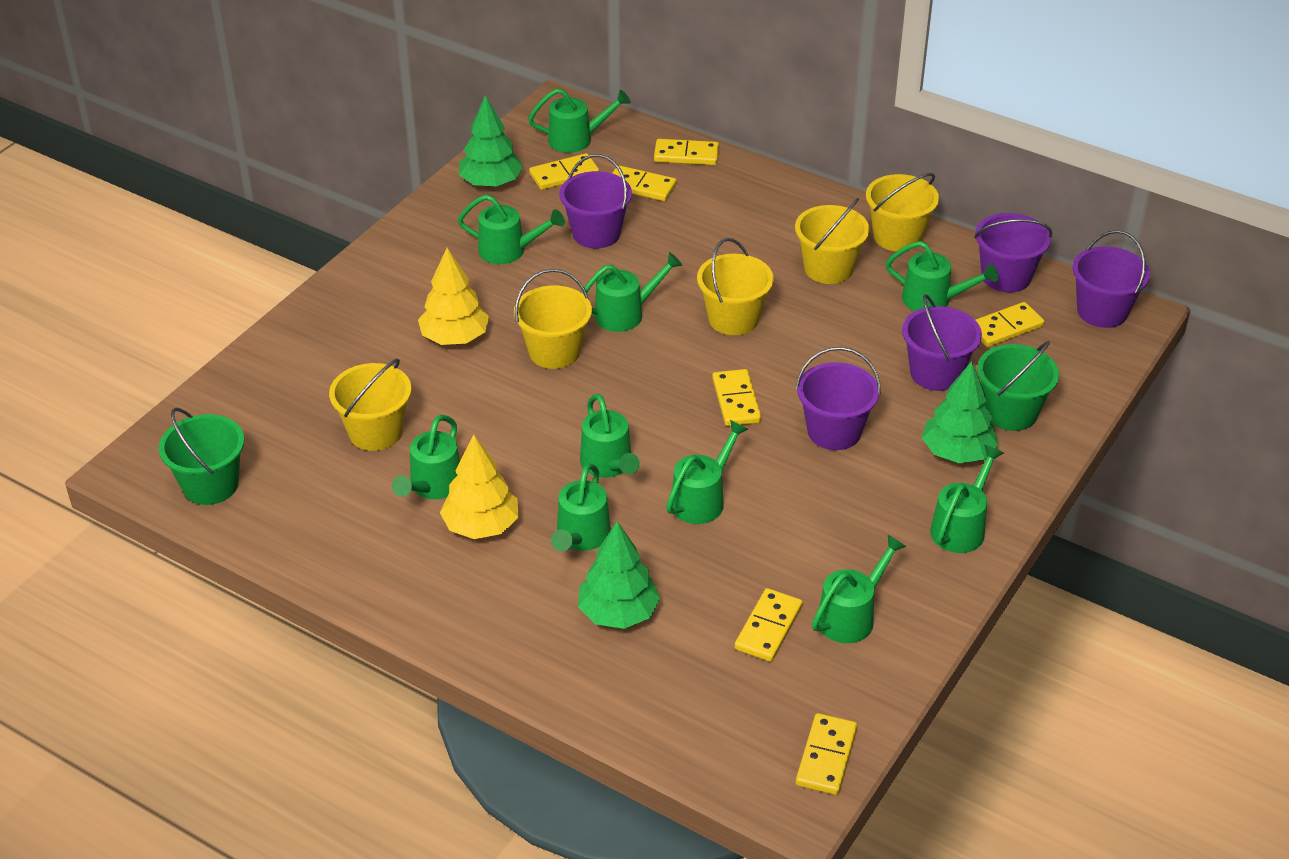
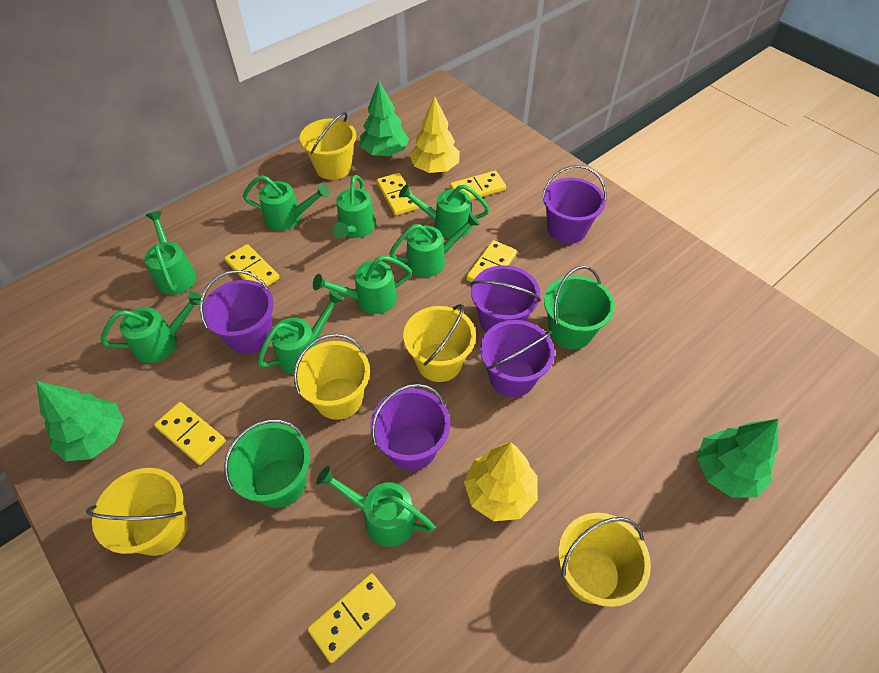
green watering can: [392,415,460,499] [458,194,565,264] [528,89,631,153] [551,463,611,552] [580,394,640,478] [581,252,683,332] [666,420,748,524] [812,535,906,643] [886,241,998,311] [930,445,1004,553] = 10 -> [101,291,204,363] [145,211,196,295] [243,175,330,231] [257,290,344,374] [313,255,412,314] [316,466,435,547] [333,175,376,238] [389,213,480,277] [399,184,490,238] = 9
yellow domino: [529,153,599,190] [612,165,677,201] [654,139,719,165] [712,369,762,426] [735,588,803,662] [796,713,857,795] [976,302,1045,347] = 7 -> [154,402,226,465] [224,244,280,286] [307,573,396,663] [376,173,419,216] [450,171,506,200] [466,240,517,282] = 6

